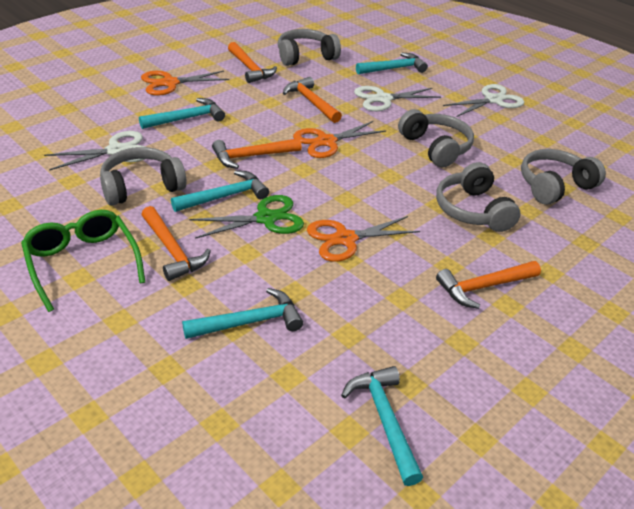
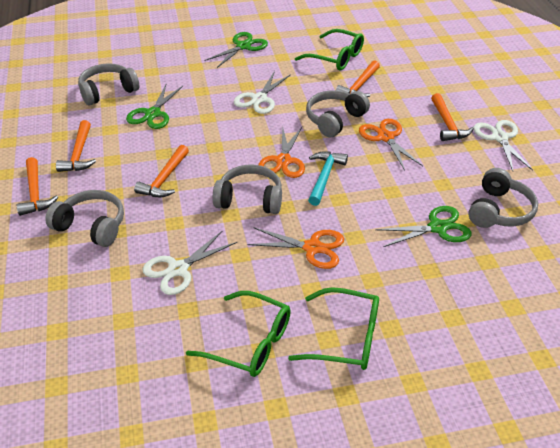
green glasses: [21,210,145,312] = 1 -> [186,291,291,377] [288,287,379,370] [295,29,364,70] = 3
green scissors: [189,195,304,239] = 1 -> [126,85,183,129] [204,32,268,68] [375,206,472,247] = 3
turquoise hammer: [139,98,225,129] [171,170,269,212] [182,288,303,339] [341,366,423,486] [356,52,428,74] = 5 -> [308,151,348,206] = 1

